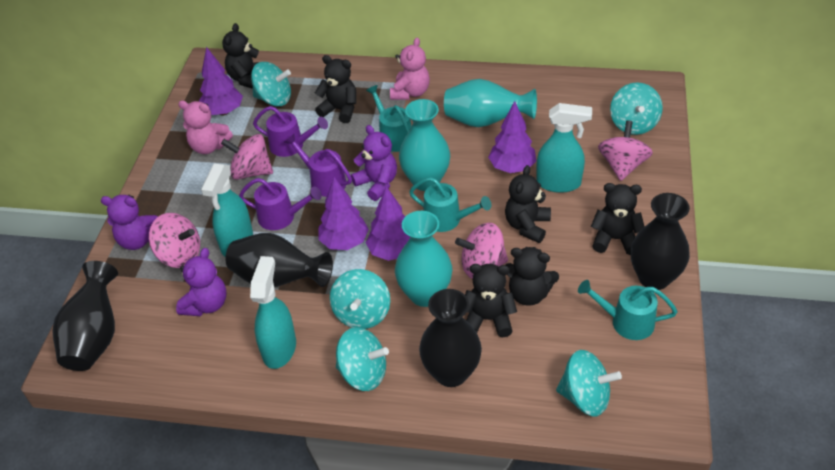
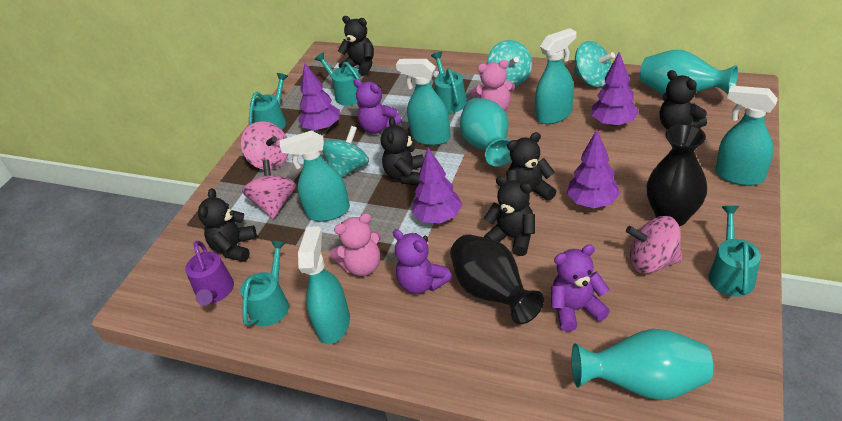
black vase: [52,261,118,371] [225,233,333,287] [419,289,482,387] [631,193,690,290] = 4 -> [450,234,544,324] [647,124,707,226] = 2
pink spinning top: [149,213,200,268] [221,134,273,180] [455,222,508,279] [598,120,653,181] = 4 -> [241,121,288,170] [242,160,296,219] [626,216,682,274] = 3
purple watering can: [239,178,322,230] [253,106,328,157] [285,134,352,197] = 3 -> [185,241,234,306] = 1
turquoise spinning top: [251,62,291,106] [330,269,390,329] [336,327,389,391] [556,350,622,416] [610,82,663,135] = 5 -> [322,126,369,177] [487,40,532,86] [574,41,615,87] = 3
turquoise spray bottle: [201,163,253,257] [250,256,296,369] [536,103,592,193] = 3 -> [280,130,350,222] [298,226,350,344] [396,59,450,145] [535,28,577,124] [715,85,778,186] = 5
turquoise watering can: [366,85,412,152] [409,177,491,232] [578,280,677,340] = 3 -> [240,240,289,326] [249,73,288,130] [315,52,362,106] [431,52,467,113] [709,206,761,297] = 5

